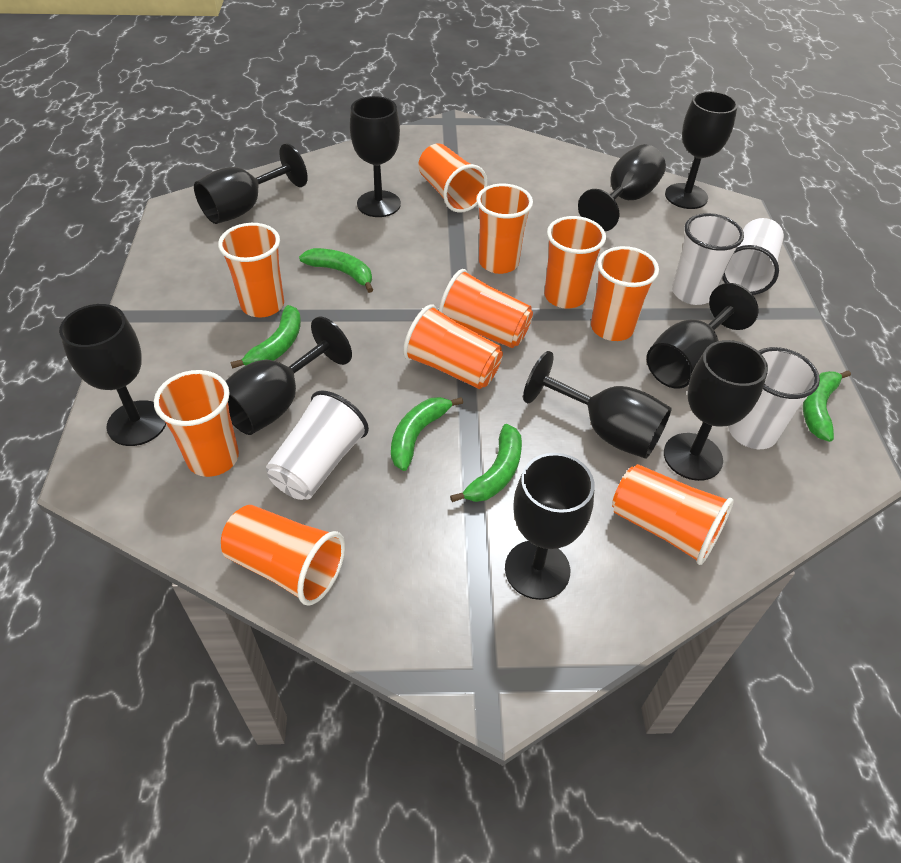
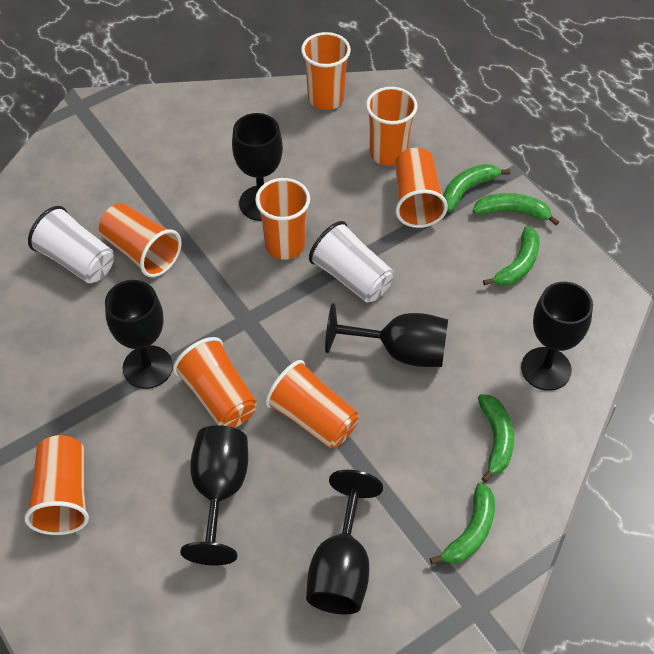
black goblet: [59,304,166,446] [194,143,308,224] [226,316,352,435] [350,96,401,217] [505,453,595,600] [523,351,672,459] [578,144,666,231] [647,283,759,389] [664,340,768,481] [665,91,738,209] = 10 -> [105,280,173,389] [180,425,248,566] [232,113,283,221] [306,470,383,614] [325,303,448,367] [521,282,593,391] = 6
orange cup: [154,370,239,477] [218,223,284,317] [221,505,345,606] [403,304,503,389] [418,144,488,213] [438,269,533,348] [476,184,533,274] [544,216,606,309] [591,246,659,341] [612,464,734,565] = 10 -> [24,435,89,535] [99,203,181,277] [173,337,257,428] [255,178,310,260] [265,360,359,449] [301,32,351,110] [366,87,418,166] [395,148,448,228] = 8
white cup: [266,390,369,500] [672,213,744,305] [722,218,784,295] [728,347,820,449] = 4 -> [28,206,114,283] [309,221,394,303] = 2

